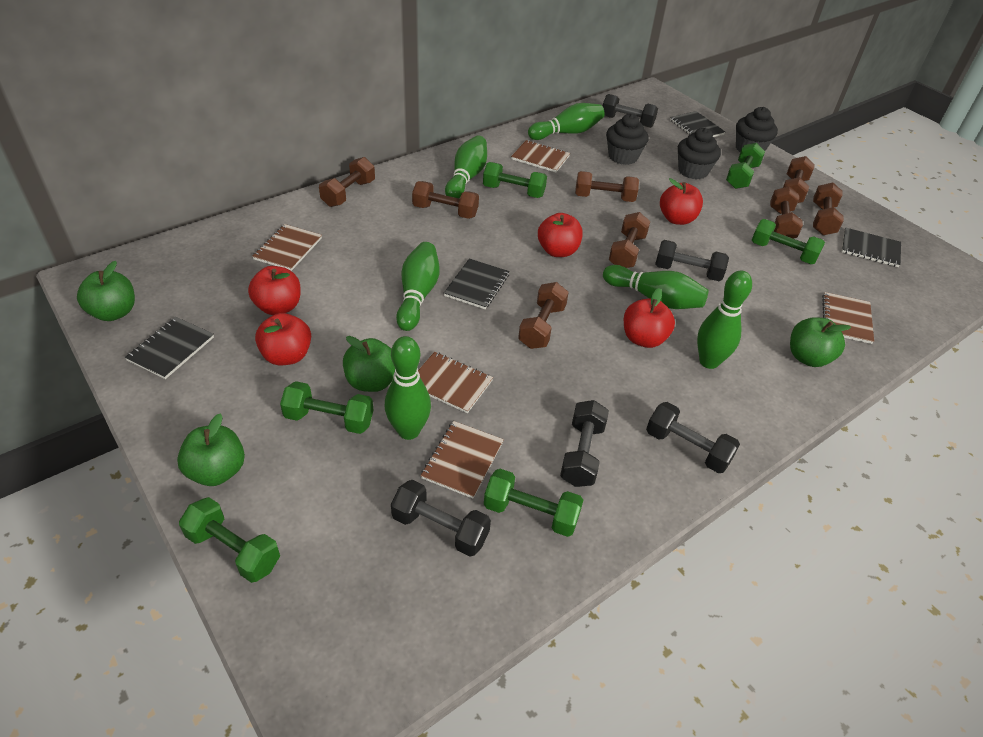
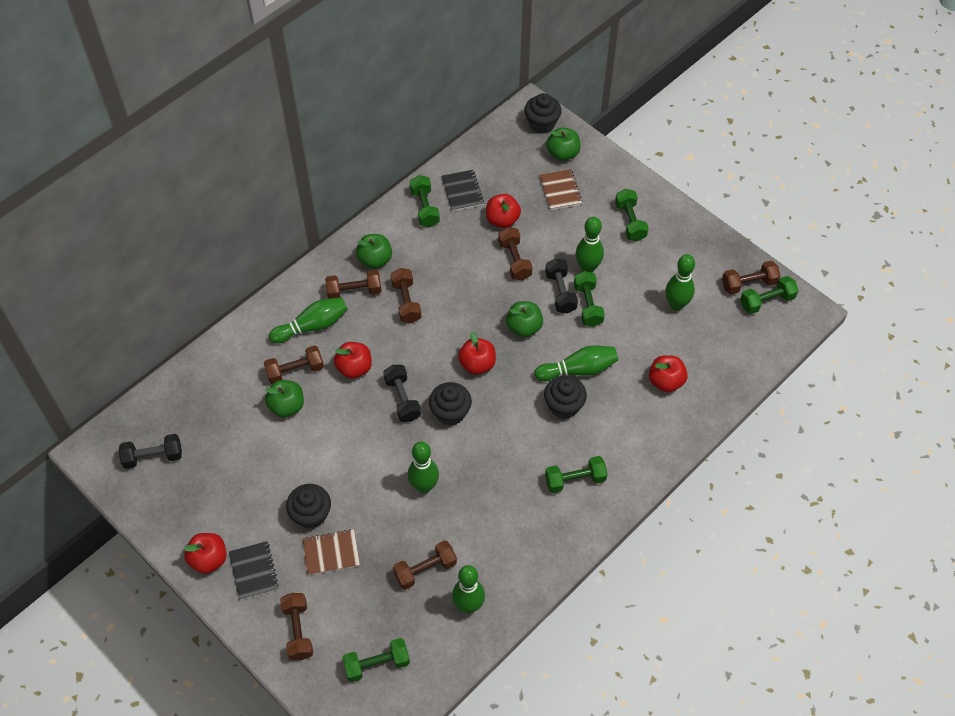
black cupcake: [606,114,649,165] [678,128,721,179] [736,107,778,152] = 3 -> [286,484,331,529] [429,382,472,426] [525,93,562,134] [544,376,587,419] = 4
black dumbbell: [391,480,491,557] [560,400,609,487] [603,94,658,128] [646,402,740,473] [655,240,729,281] = 5 -> [119,434,182,469] [383,365,421,422] [545,258,578,313] = 3
black notebook: [125,317,214,379] [444,259,510,309] [670,111,725,137] [842,227,901,267] = 4 -> [229,541,279,600] [441,170,484,211] = 2
brown dumbbell: [319,157,375,207] [412,181,479,219] [518,282,569,349] [575,171,639,202] [609,212,650,268] [770,186,803,238] [783,156,815,203] [813,183,844,235] = 8 -> [264,345,324,384] [280,593,313,660] [325,270,382,299] [391,268,421,323] [393,540,457,590] [498,227,533,280] [722,261,780,294] = 7
brown notebook: [252,224,322,271] [418,352,493,413] [421,421,504,498] [511,140,570,172] [822,292,874,344] = 5 -> [303,529,360,575] [539,169,583,210] = 2

